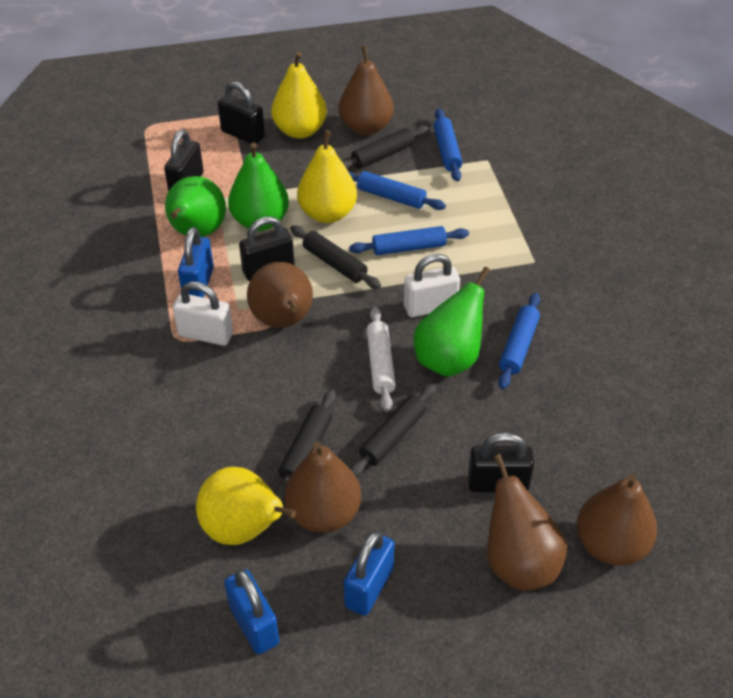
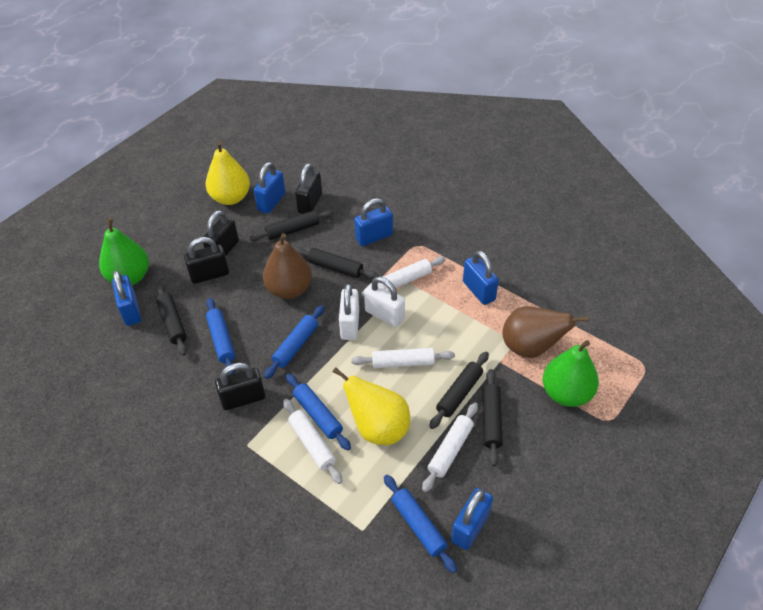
black rolling pin: [274,389,336,501] [290,225,381,289] [342,126,429,169] [350,384,436,478] = 4 -> [156,283,187,356] [249,209,334,241] [294,247,379,279] [429,352,489,429] [483,369,503,466] = 5
blue padlock: [178,227,214,298] [224,569,279,654] [344,531,395,616] = 3 -> [112,270,141,326] [254,162,286,214] [354,198,393,246] [451,488,493,550] [463,250,499,305] = 5
brown pear: [247,262,313,328] [285,441,361,533] [339,46,394,135] [487,454,567,591] [577,473,657,566] = 5 -> [263,233,312,299] [502,306,589,358] = 2
green pear: [165,176,226,237] [228,142,289,231] [414,267,490,377] = 3 -> [99,218,149,285] [543,340,599,407] = 2
white rolling pin: [367,306,396,412] = 1 -> [283,399,343,484] [351,348,455,368] [362,257,446,296] [422,403,478,492] = 4
yellow pear: [196,467,296,545] [271,52,327,139] [297,130,357,223] = 3 -> [206,141,250,205] [333,367,410,445] = 2

